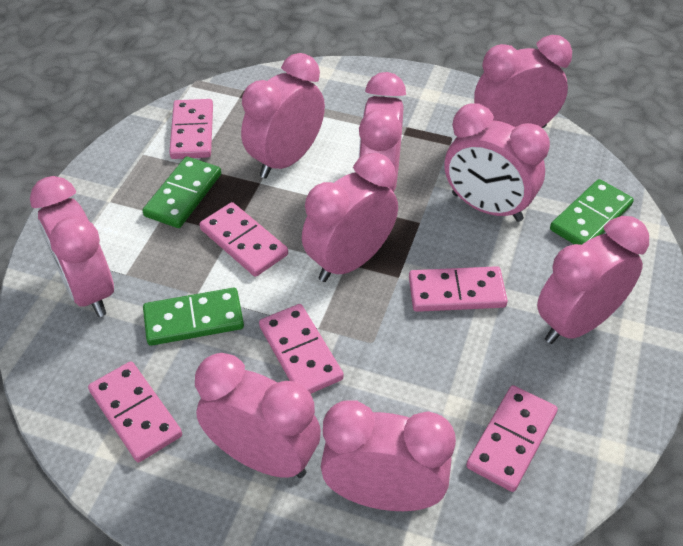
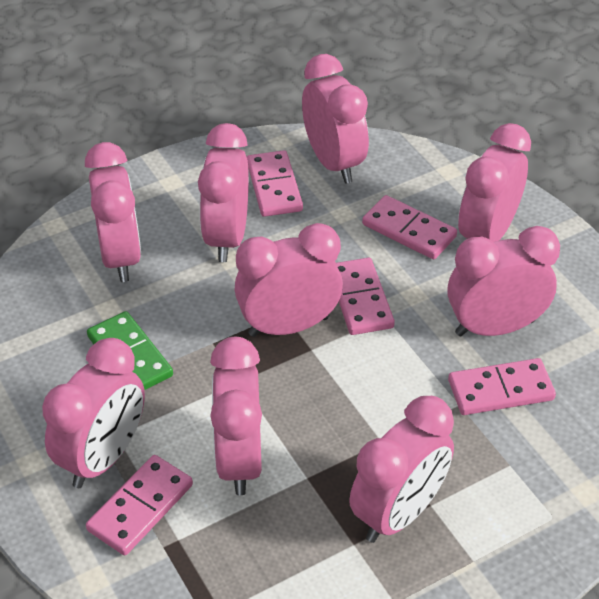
green domino: [143,157,221,228] [143,288,244,346] [550,179,634,245] = 3 -> [87,311,173,390] = 1
pink domino: [88,361,182,462] [169,99,213,159] [199,202,288,277] [259,304,344,393] [409,266,508,312] [466,385,558,492] = 6 -> [86,455,193,556] [247,150,303,217] [336,258,395,335] [362,195,457,259] [448,358,556,415] = 5

